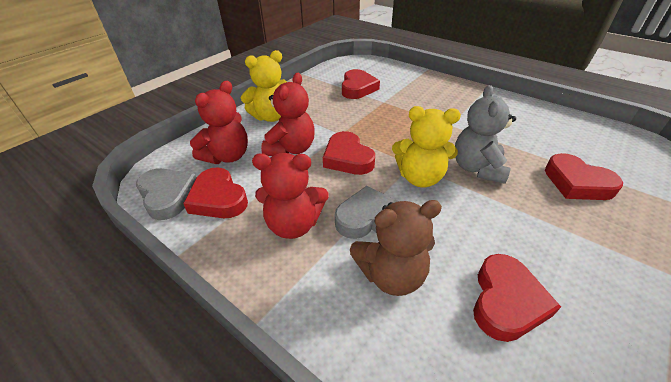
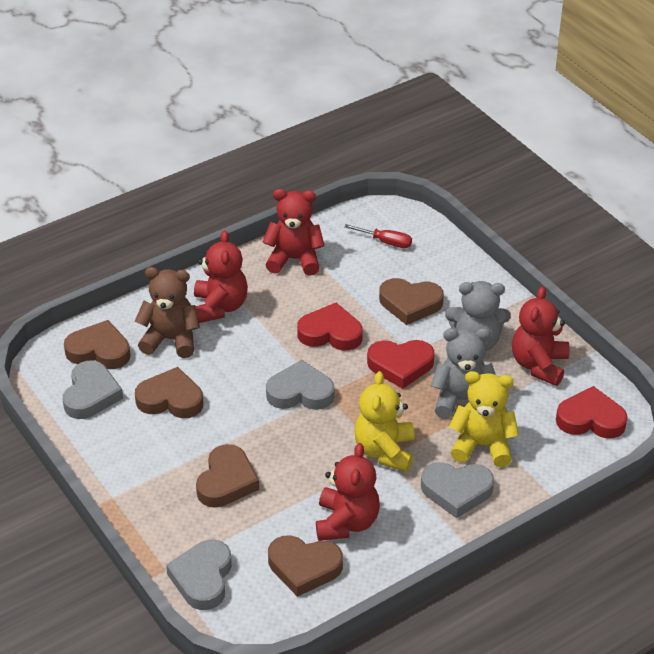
brown heart: none = 0 -> [64,320,130,369] [135,367,203,418] [196,444,259,508] [268,535,343,597] [379,278,444,325] = 5
grey heart: [136,168,197,220] [335,186,399,239] = 2 -> [63,361,123,419] [166,540,232,610] [266,360,335,410] [421,462,494,518] = 4
grey teddy bear: [455,85,516,184] = 1 -> [431,328,496,419] [445,281,511,351] = 2
red heart: [183,167,248,218] [323,131,375,175] [342,69,380,99] [473,254,561,342] [545,153,623,200] = 5 -> [297,303,363,351] [367,340,435,389] [556,386,628,439] = 3
red screwdriver: none = 0 -> [345,224,412,248] = 1
red teddy bear: [190,81,248,164] [252,153,329,239] [261,73,315,156] = 3 -> [194,230,248,323] [262,189,325,276] [316,443,380,541] [512,286,569,386] = 4

